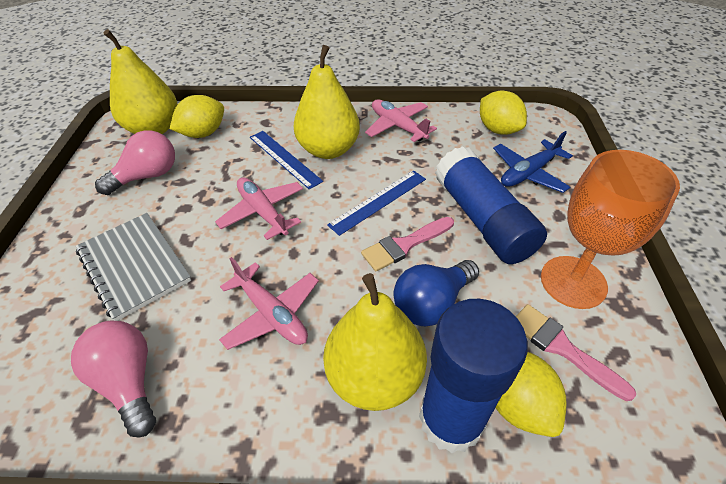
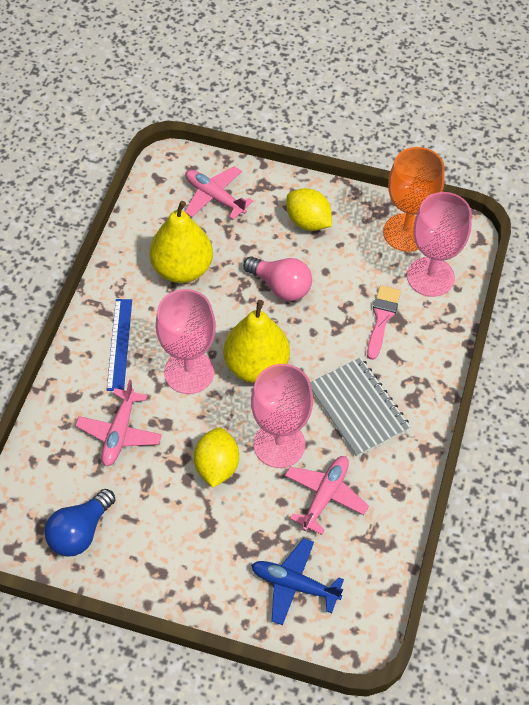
blue glue stick: [419,299,528,453] [435,146,547,264] = 2 -> none = 0
blue ruler: [250,131,323,189] [327,171,426,236] = 2 -> [107,299,132,391] = 1
pink brush: [361,217,454,271] [516,304,636,401] = 2 -> [367,285,401,360] = 1
pink goblet: none = 0 -> [155,289,216,394] [251,364,313,468] [407,192,472,297] = 3
pink light bulb: [71,321,156,437] [95,130,175,195] = 2 -> [243,256,312,301] = 1
yellow lemon: [170,95,224,138] [480,91,527,135] [495,352,567,437] = 3 -> [194,427,239,488] [286,188,332,231] = 2
yellow pear: [103,29,177,134] [294,45,360,159] [323,273,427,411] = 3 -> [149,201,213,283] [223,300,290,383] = 2

